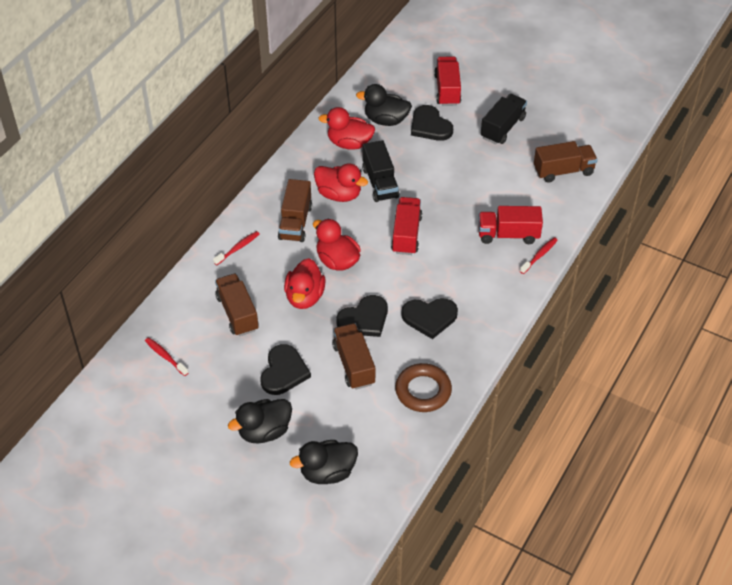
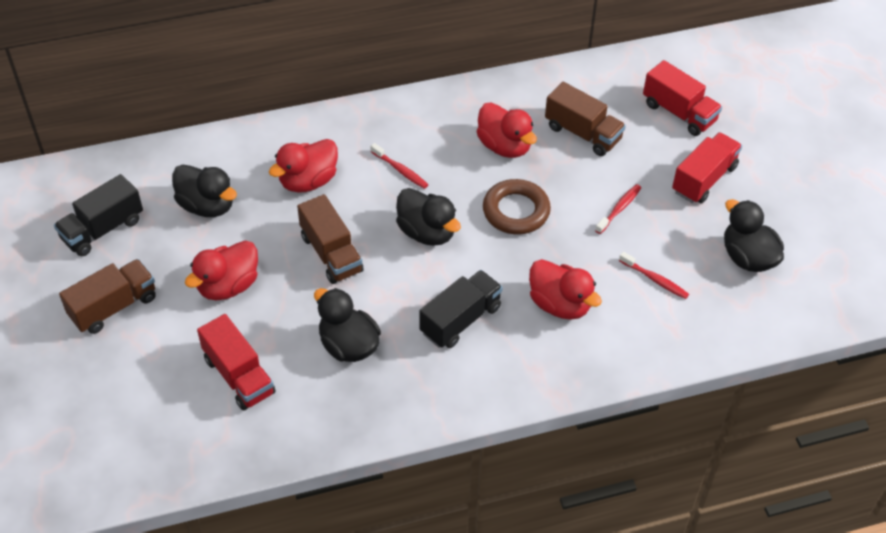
black duck: [228,399,292,444] [290,440,358,484] [356,84,412,126] = 3 -> [172,165,237,217] [314,288,381,362] [396,188,461,246] [724,199,784,272] = 4
black heart: [260,344,311,395] [336,295,388,337] [401,298,458,339] [411,105,453,141] = 4 -> none = 0
brown truck: [215,273,259,336] [278,179,312,242] [332,323,375,390] [534,141,598,183] = 4 -> [59,259,156,334] [297,194,364,284] [545,82,626,156] = 3

